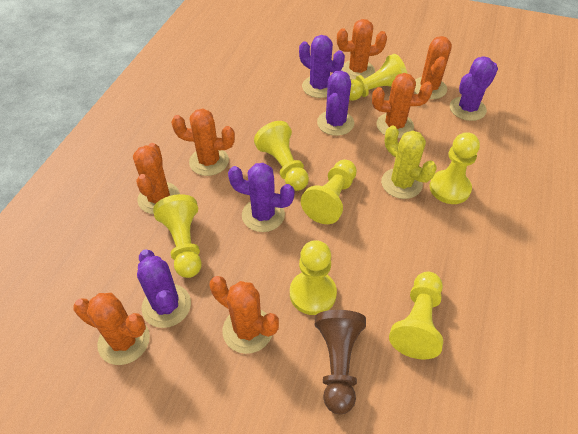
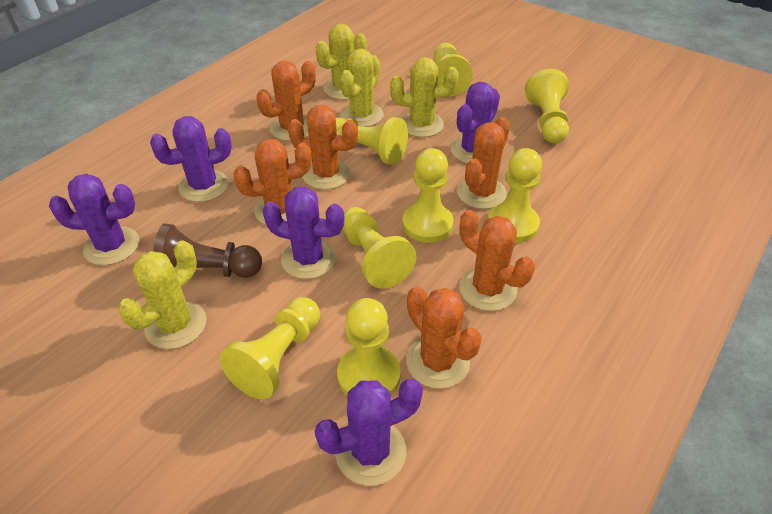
orange cactus: [73,293,150,365] [133,143,180,214] [171,109,235,176] [210,276,279,354] [337,19,387,80] [372,73,433,138] [414,36,452,99] = 7 -> [233,139,312,225] [256,61,316,141] [288,105,358,190] [406,286,482,389] [457,117,510,209] [459,210,535,311] = 6
yellow cactus: [381,126,437,199] = 1 -> [118,241,206,349] [316,24,367,100] [340,49,384,127] [390,57,459,137] = 4
yellow pawn: [153,194,202,278] [254,121,309,191] [290,240,337,315] [301,160,357,224] [349,54,407,101] [389,272,443,360] [430,132,480,204] = 7 -> [219,297,320,399] [336,117,408,165] [337,298,401,396] [342,207,416,288] [402,148,454,243] [434,43,473,96] [488,148,542,243] [525,69,569,143] = 8

